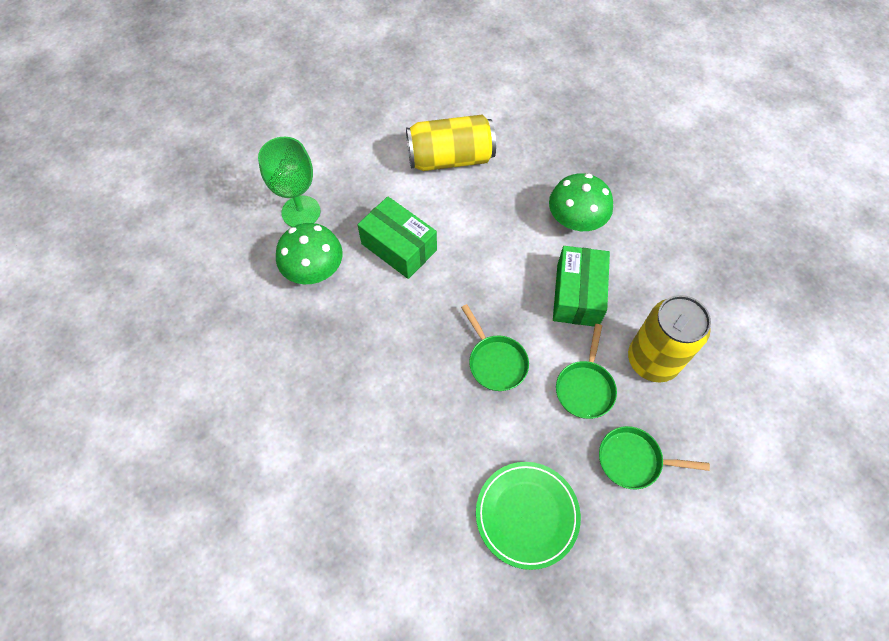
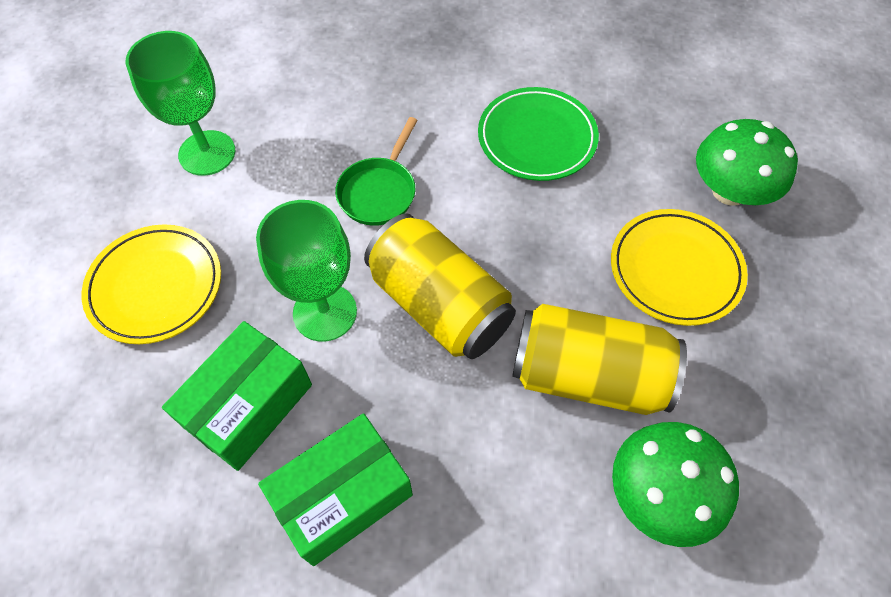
green goblet: [258,137,320,227] = 1 -> [126,31,235,176] [256,200,357,342] = 2
green pan: [461,304,529,391] [556,324,617,419] [599,426,710,489] = 3 -> [335,117,418,226] = 1
yellow plate: none = 0 -> [82,224,221,344] [611,209,748,326] = 2

